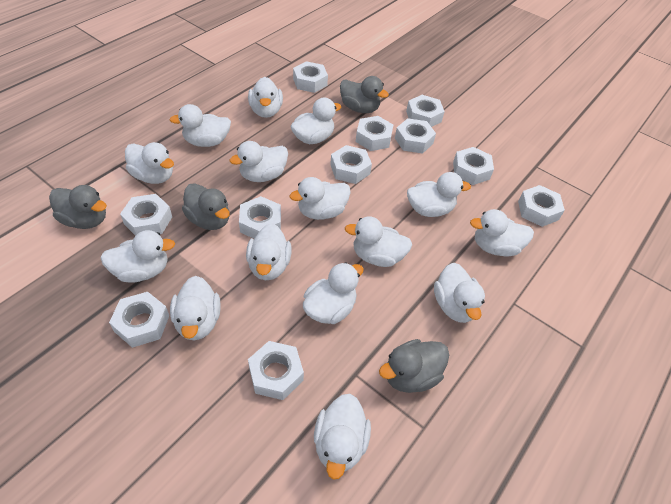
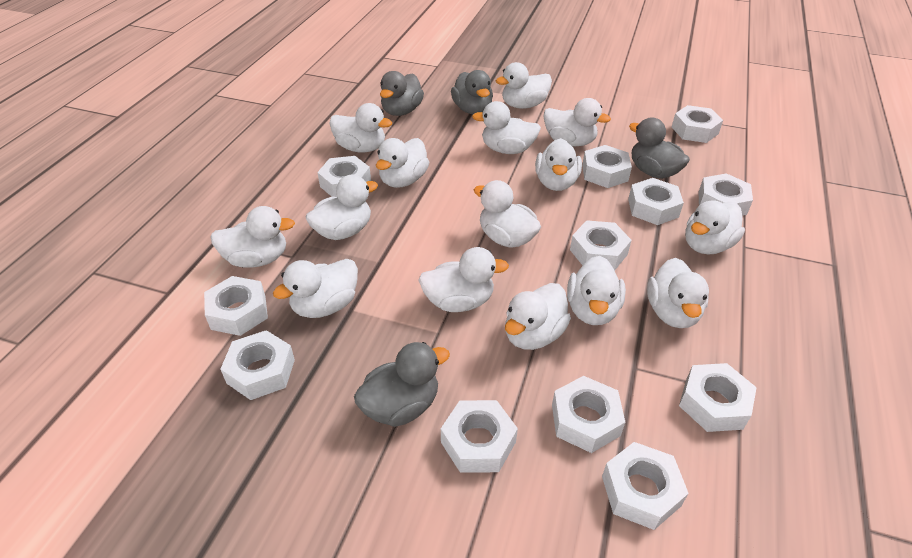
white nut: [109,292,169,348] [120,194,172,236] [239,196,281,239] [248,341,304,400] [293,61,328,93] [330,145,372,184] [356,116,393,151] [395,118,436,154] [406,95,445,127] [453,147,494,185] [518,185,565,227] = 11 -> [204,276,268,336] [221,330,295,400] [317,156,371,197] [441,400,518,473] [552,376,625,453] [570,220,632,271] [582,145,632,188] [602,442,689,530] [628,178,684,225] [672,105,723,143] [679,363,757,432] [698,173,753,216] = 12

